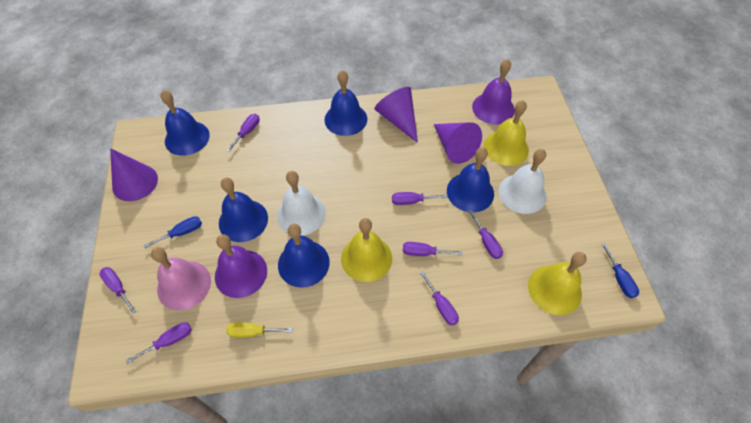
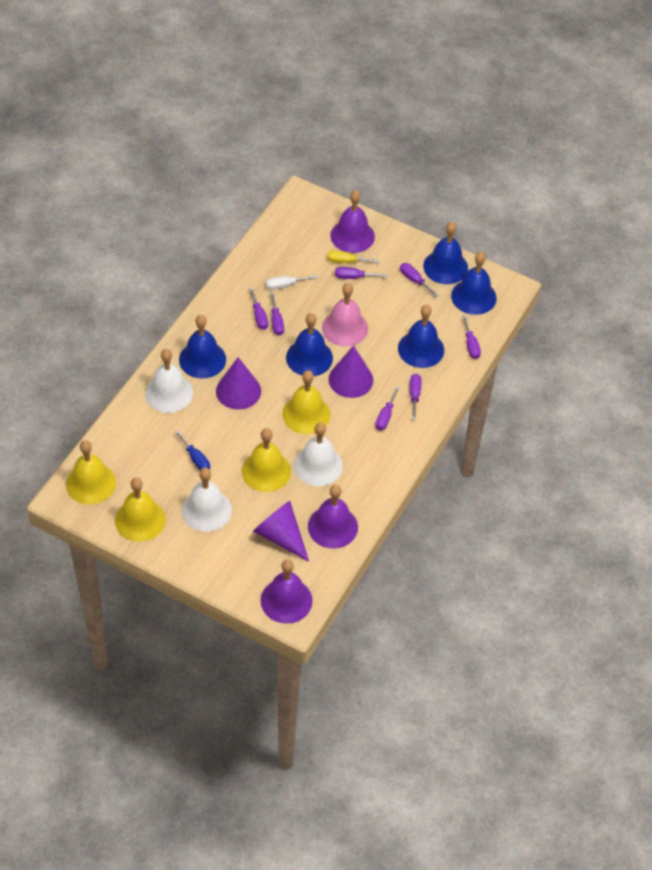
blue screwdriver: [144,216,202,248] [601,243,639,298] = 2 -> [175,430,210,470] = 1
purple bell: [215,234,267,298] [472,59,515,125] = 2 -> [261,560,313,624] [308,485,358,549] [330,190,375,253] = 3
white bell: [277,171,326,236] [499,149,547,214] = 2 -> [145,349,193,413] [182,468,232,532] [294,422,343,486] = 3
white screwdriver: none = 0 -> [266,275,318,290] = 1
yellow bell: [341,218,392,282] [484,100,529,166] [528,252,587,315] = 3 -> [66,440,116,505] [115,478,166,542] [242,428,291,492] [282,370,330,434] = 4

